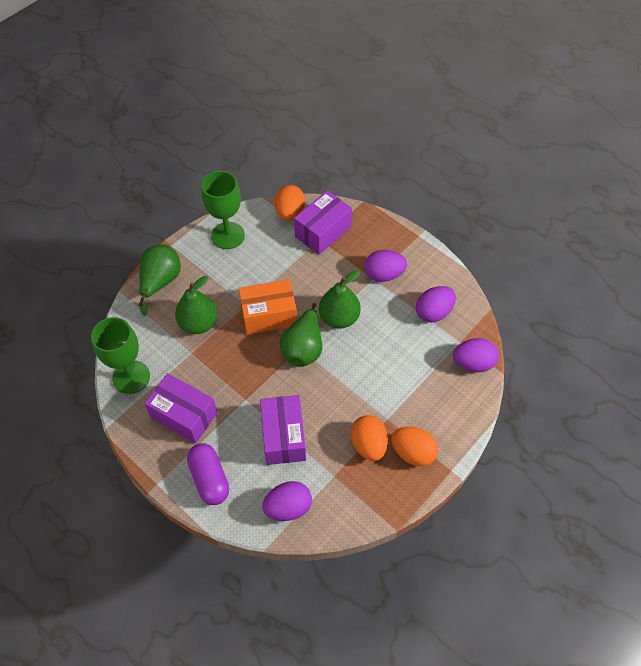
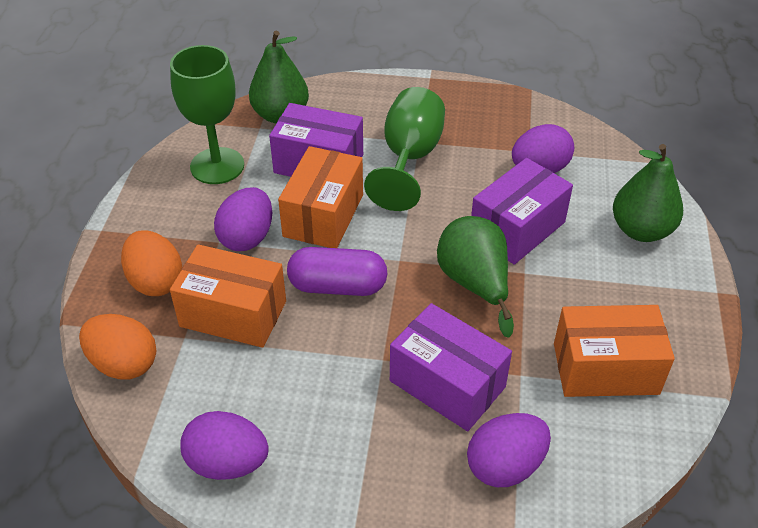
green pear: [138,244,181,316] [175,276,218,334] [280,303,322,367] [319,270,360,328] = 4 -> [249,31,309,124] [437,216,514,338] [613,144,683,242] = 3
orange box: [239,279,297,335] = 1 -> [170,244,286,348] [278,146,363,248] [554,305,675,397] = 3
orange egg: [275,185,305,221] [351,415,388,461] [391,427,438,466] = 3 -> [79,314,157,380] [121,230,182,296] = 2

